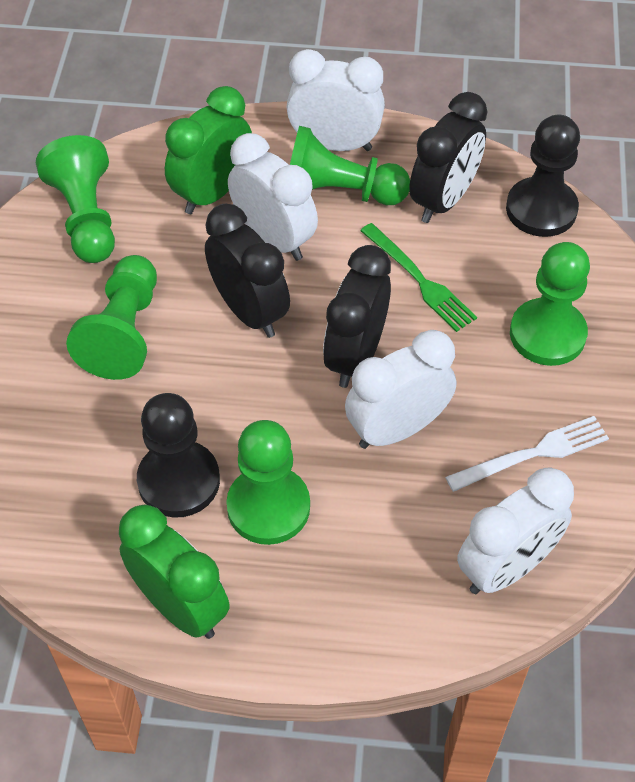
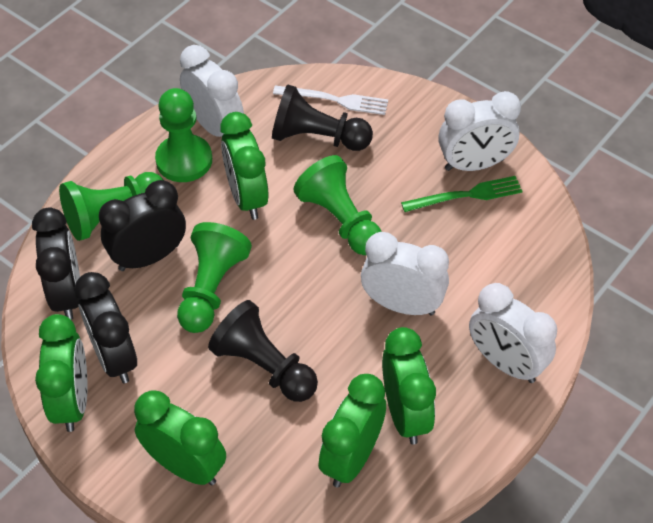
green clock: [119,504,230,639] [165,86,252,214] = 2 -> [35,314,88,432] [134,390,226,485] [220,112,269,220] [319,374,386,487] [382,327,436,444] = 5
green pawn: [36,135,115,263] [66,255,157,380] [226,420,310,545] [290,126,410,205] [510,242,590,366] = 5 -> [59,172,163,241] [155,88,212,182] [177,222,252,333] [294,155,382,255] = 4

